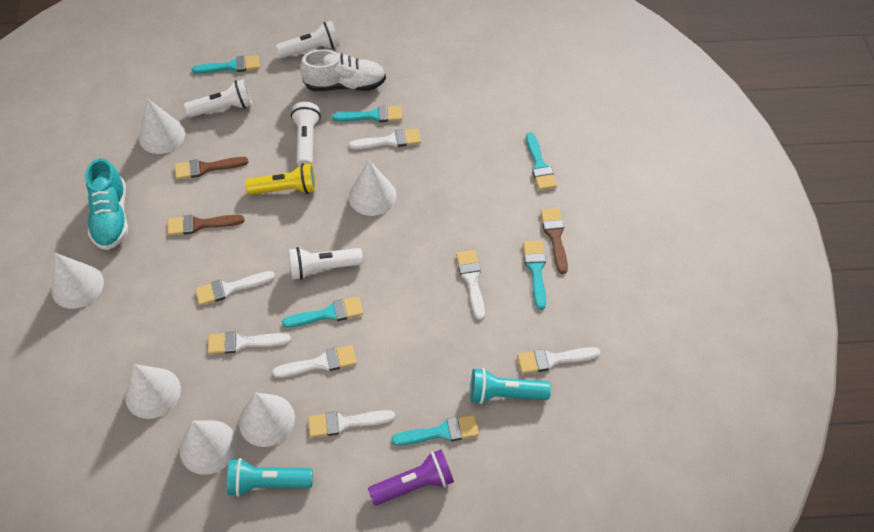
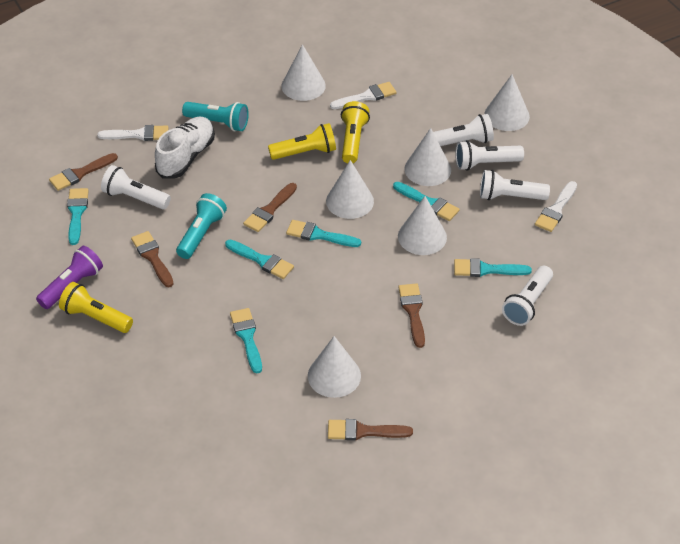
brown brush: [168,215,244,236] [175,157,248,180] [540,208,568,274] = 3 -> [49,153,118,191] [131,231,174,287] [243,183,297,232] [328,419,413,441] [398,283,425,348] = 5
turquoise shoe: [85,158,128,250] = 1 -> none = 0
white brush: [195,271,275,305] [208,331,291,354] [272,345,357,378] [308,410,395,437] [349,129,421,149] [456,250,485,320] [517,347,600,374] = 7 -> [97,125,169,141] [330,82,397,109] [535,181,577,232] = 3
white flashlight: [184,79,252,117] [276,21,340,58] [289,247,363,280] [291,102,321,166] = 4 -> [101,165,171,209] [433,114,494,146] [455,140,524,171] [480,170,550,200] [502,266,553,326] = 5
yellow flashlight: [245,163,316,195] = 1 -> [59,282,133,333] [268,123,336,160] [341,101,370,163] = 3

